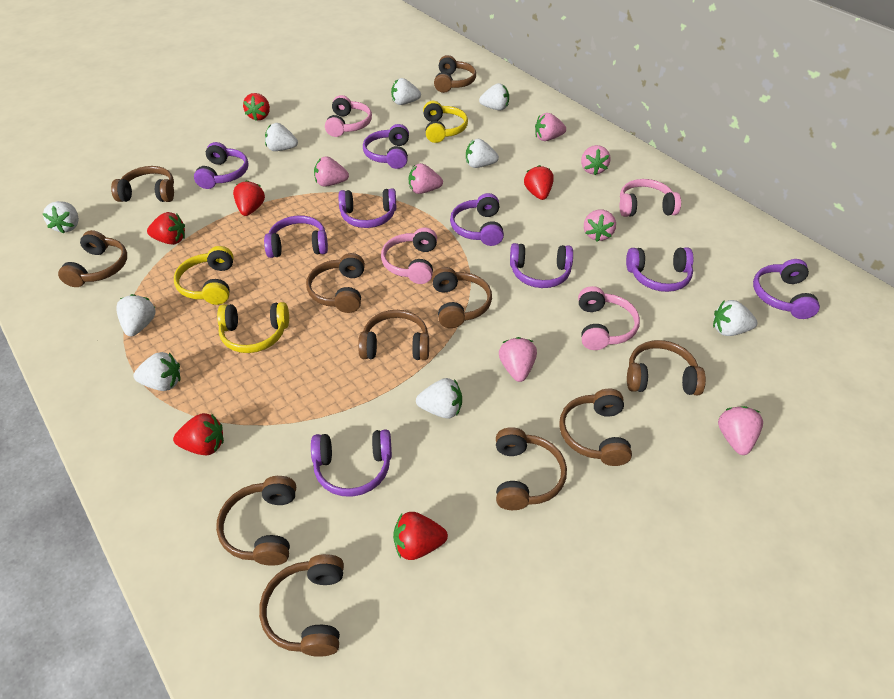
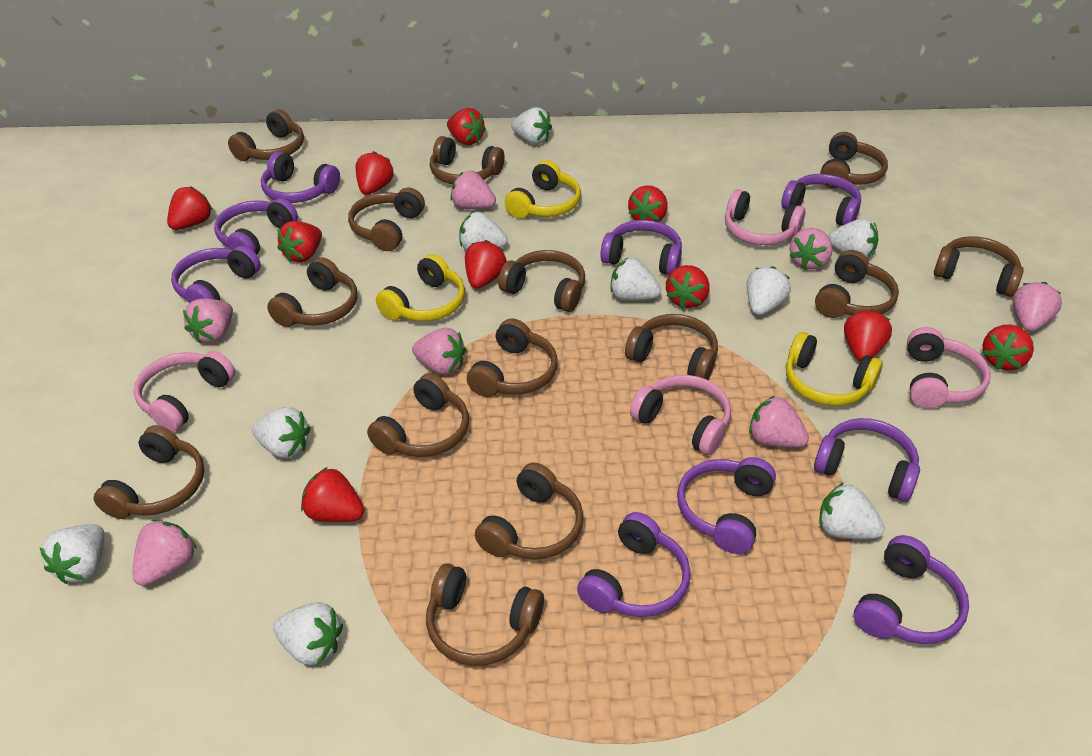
brown headphones: [58,230,127,287] [111,166,174,202] [216,476,296,566] [259,554,344,657] [306,253,365,313] [358,310,429,360] [432,267,492,328] [434,55,476,93] [496,427,567,510] [559,389,632,466] [627,340,706,395] = 11 -> [94,425,204,519] [228,109,304,161] [267,257,357,327] [348,187,425,251] [367,373,469,457] [426,563,544,666] [430,136,504,184] [467,319,558,397] [475,462,584,560] [498,250,585,312] [625,314,718,380] [815,250,899,318] [820,132,888,189] [934,236,1024,297] = 14
red strawberry: [147,212,185,245] [173,413,224,455] [233,180,265,216] [243,93,270,121] [393,512,448,560] [524,165,554,200] = 6 -> [167,186,213,230] [278,221,322,262] [301,467,364,522] [356,151,393,195] [447,108,486,145] [465,240,506,289] [628,185,667,222] [666,265,709,309] [844,309,892,361] [982,325,1034,370] = 10

